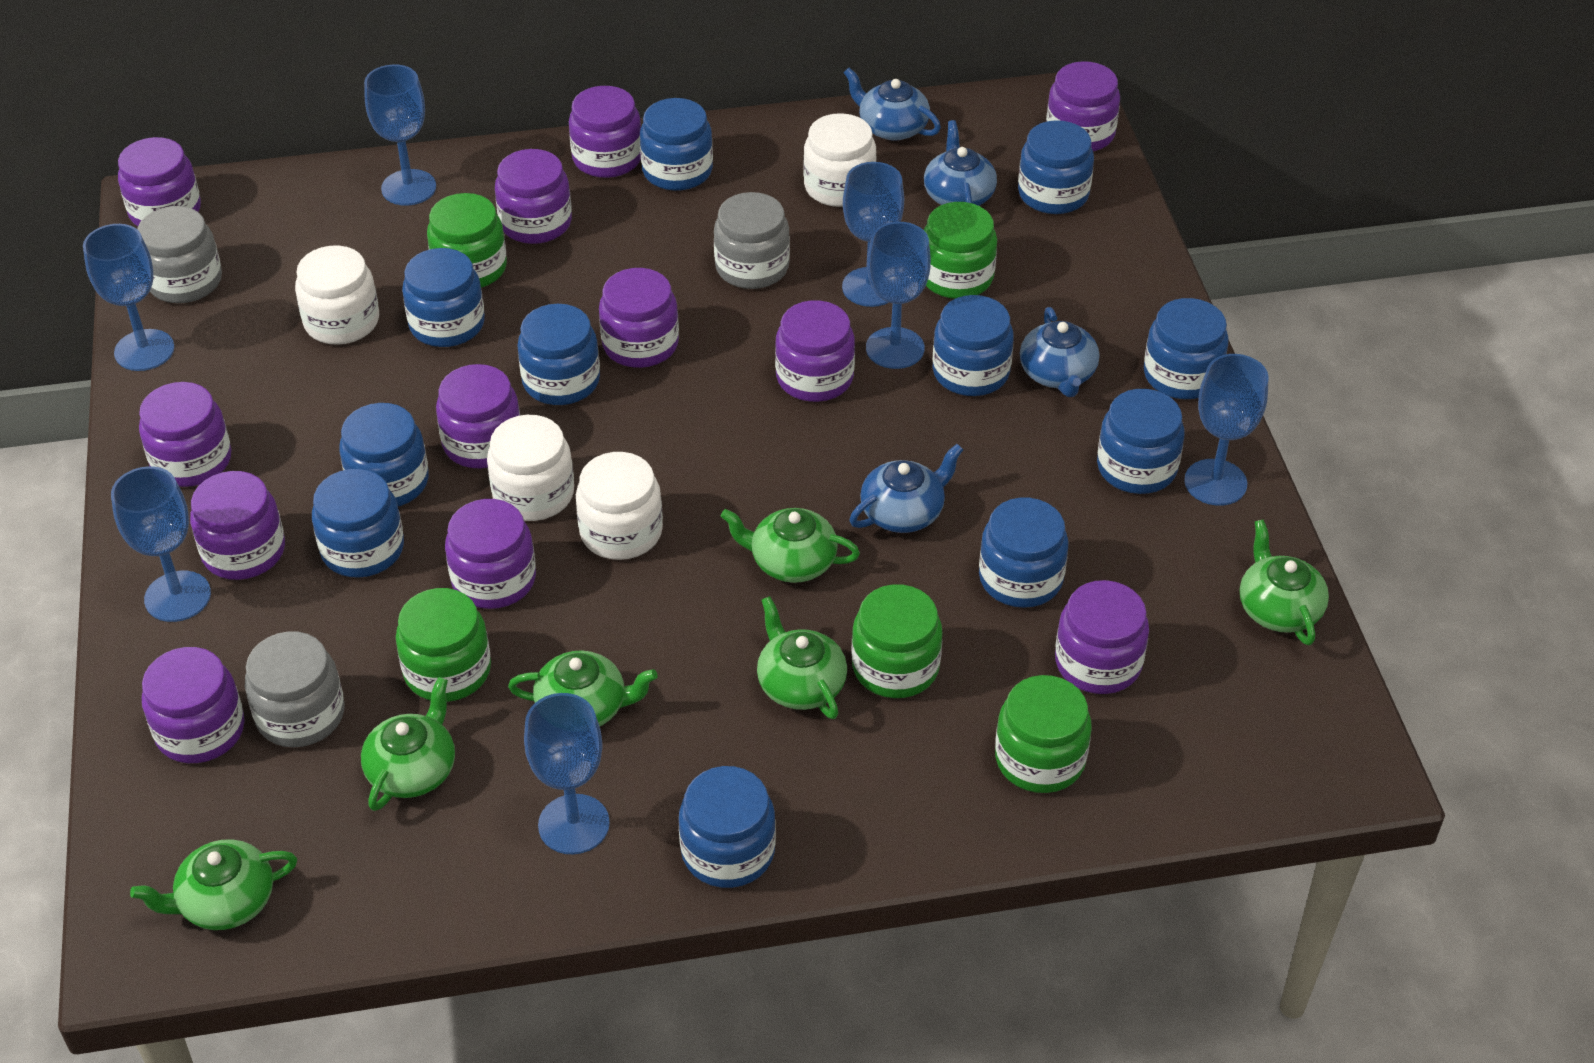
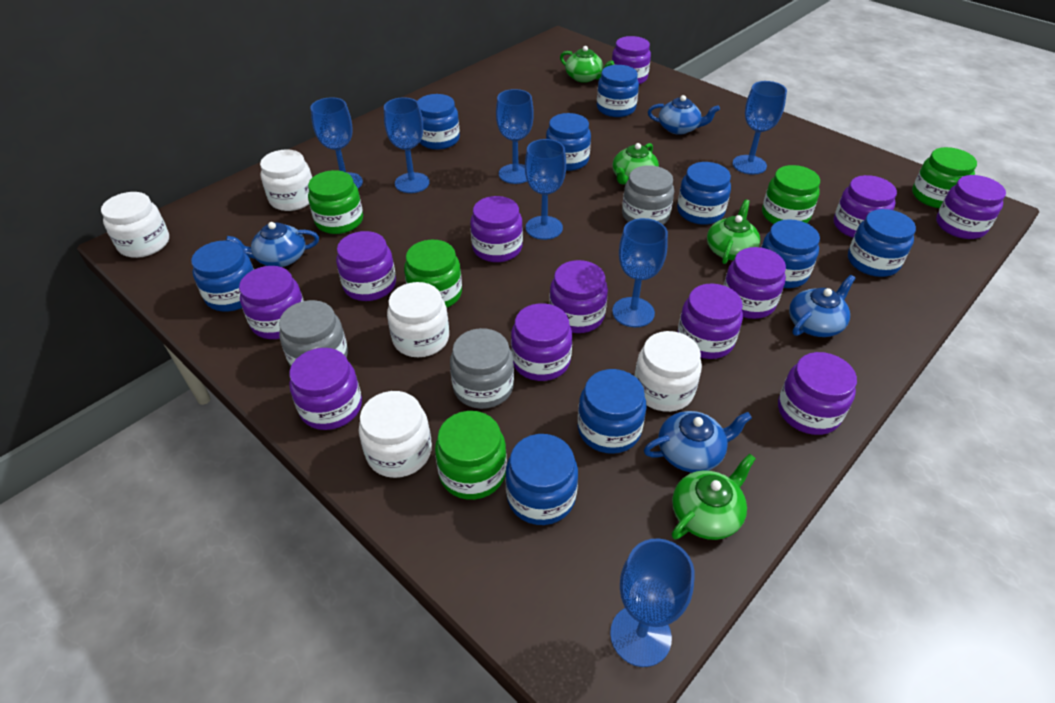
blue jar: [312,469,404,578] [339,403,429,506] [402,248,485,347] [517,304,600,405] [640,98,713,191] [679,766,776,888] [933,295,1014,396] [979,498,1069,608] [1018,120,1094,214] [1097,389,1185,494] [1144,298,1229,399] = 11 -> [191,241,254,311] [417,94,460,150] [505,434,578,525] [546,113,591,171] [578,369,647,454] [597,65,639,117] [677,162,731,225] [761,219,820,288] [848,209,916,277] = 9
green teapot: [130,839,297,930] [361,677,455,811] [508,650,658,726] [721,508,860,583] [757,596,847,719] [1240,520,1329,645] = 6 -> [560,46,614,83] [613,143,659,185] [672,454,756,540] [707,200,760,264] = 4
white jar: [295,245,379,345] [487,415,574,521] [576,452,663,560] [803,113,877,207] = 4 -> [101,192,169,258] [260,149,312,211] [359,391,432,478] [387,282,449,357] [634,331,702,412] = 5

